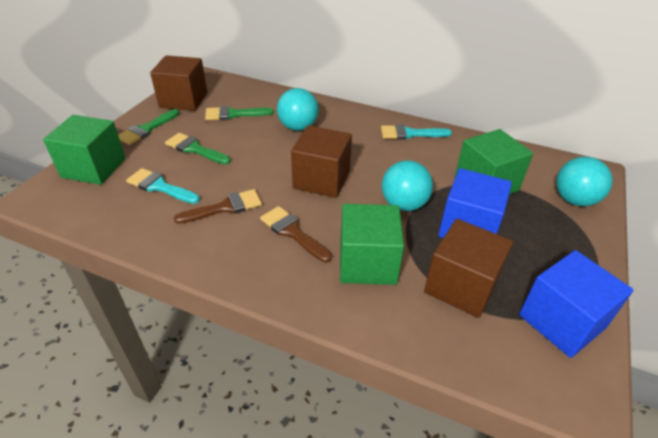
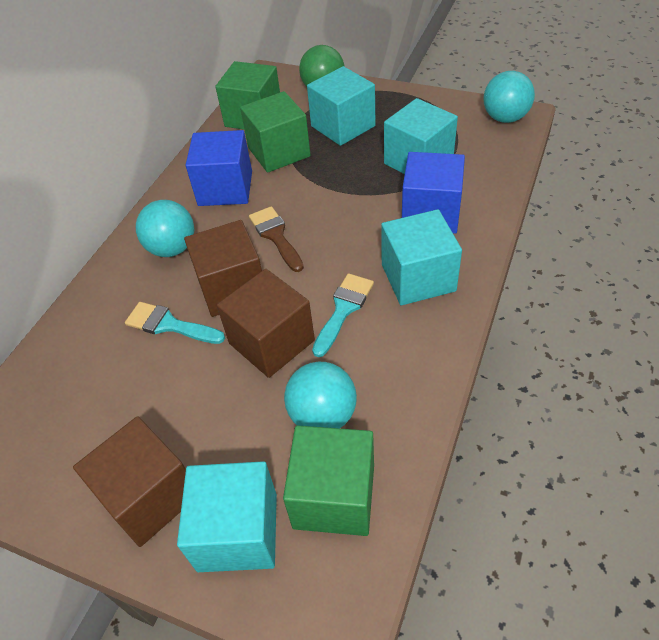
brown brush: [173,189,262,224] [260,206,332,263] = 2 -> [249,206,304,272] = 1
green ball: none = 0 -> [299,45,345,87] = 1
green brush: [118,109,179,145] [165,133,231,164] [205,106,274,120] = 3 -> none = 0
turquoise cube: none = 0 -> [177,461,277,572] [307,66,376,146] [381,209,462,305] [384,98,458,174] = 4

